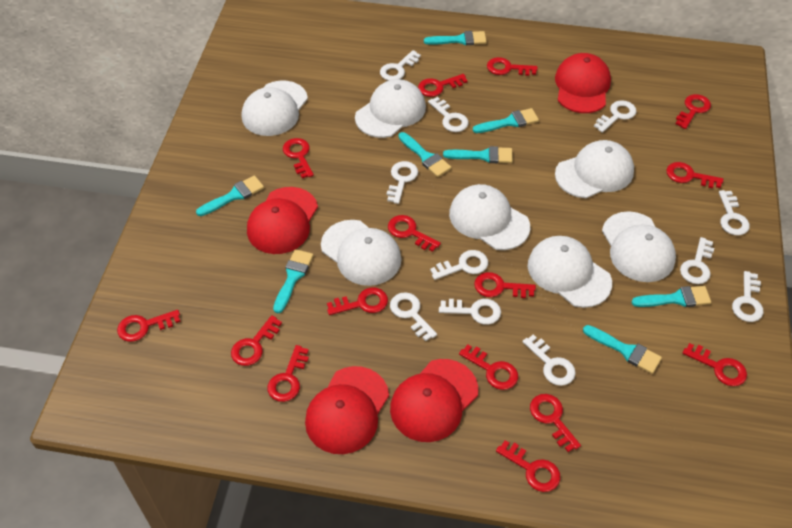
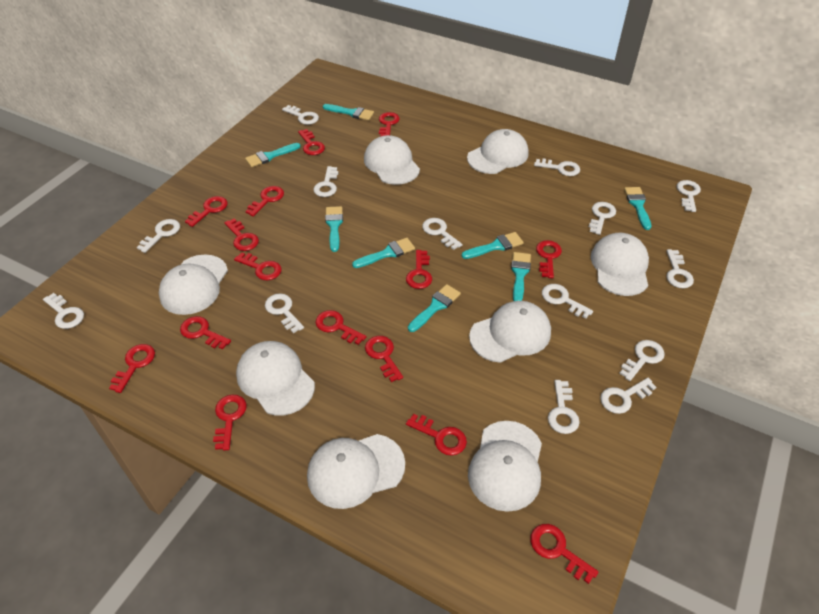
red cap: [247,187,318,254] [305,366,389,454] [390,359,478,442] [555,53,611,113] = 4 -> none = 0
white cap: [242,81,308,136] [321,220,401,286] [355,79,426,138] [449,184,530,250] [528,236,612,308] [555,140,634,198] [602,211,676,282] = 7 -> [159,254,228,315] [236,341,315,416] [307,434,405,509] [364,135,420,185] [467,129,529,174] [468,421,542,512] [469,301,551,363] [591,233,649,296] = 8
white key: [380,50,421,81] [386,161,418,204] [390,292,437,341] [428,97,468,132] [430,250,488,280] [439,299,501,325] [522,334,576,386] [594,100,637,133] [680,237,714,284] [719,190,750,235] [732,271,763,322] = 11 -> [43,293,84,329] [137,219,180,253] [265,293,304,333] [282,105,319,125] [313,166,339,197] [422,218,463,250] [534,158,580,176] [542,284,593,319] [548,380,580,434] [589,202,616,235] [600,378,656,414] [619,340,665,381] [666,249,694,288] [677,180,701,212] = 14

